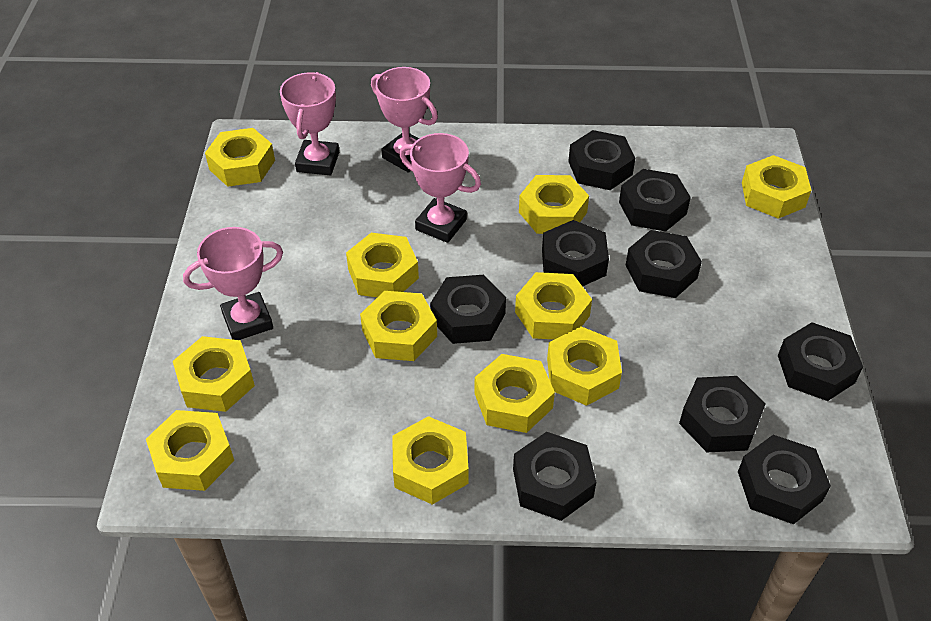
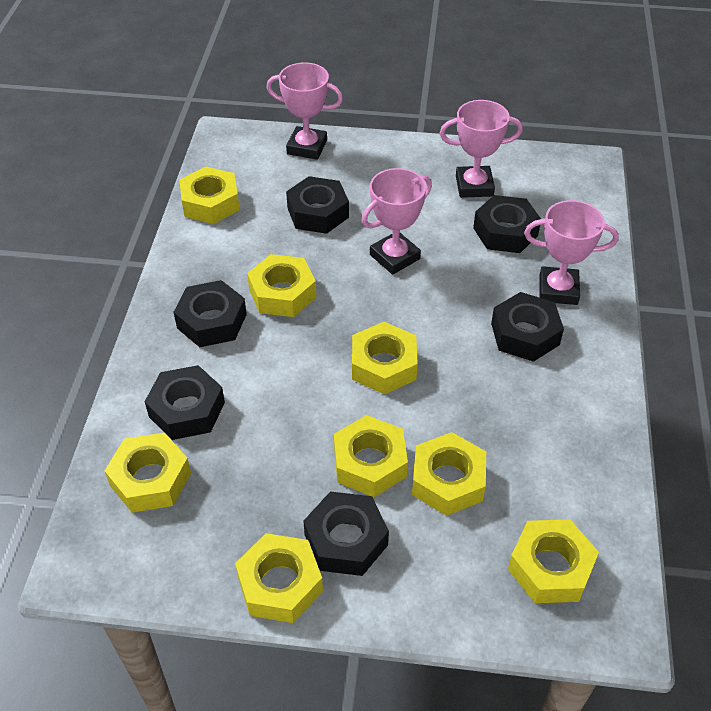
black nut: [430,275,506,344] [513,432,596,521] [542,220,609,286] [568,130,635,190] [619,169,691,232] [625,230,702,298] [679,376,766,452] [738,435,831,524] [778,322,863,401] = 9 -> [145,365,225,440] [174,280,247,347] [286,176,349,234] [303,491,389,576] [473,195,541,253] [491,292,564,362] = 6
yellow nut: [146,410,234,491] [173,336,255,412] [205,128,275,187] [346,233,419,297] [360,291,437,361] [392,416,468,505] [474,354,555,433] [515,272,592,339] [519,175,589,234] [547,327,622,406] [742,155,811,219] = 11 -> [105,432,191,513] [180,166,240,224] [235,533,323,623] [247,254,316,317] [334,415,408,497] [352,322,418,394] [412,432,486,516] [508,519,599,603] = 8

